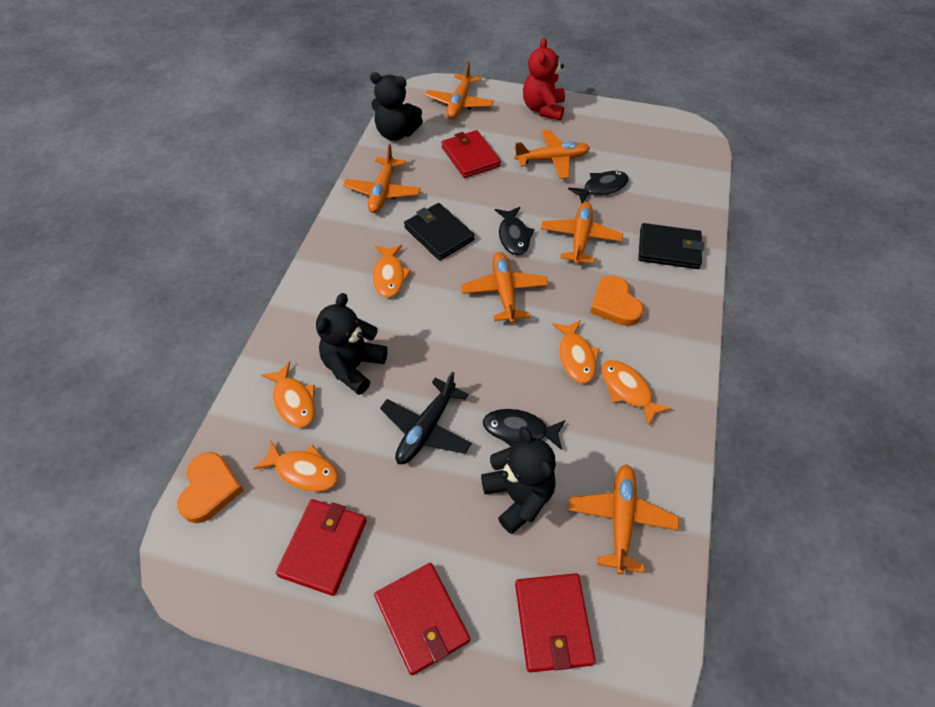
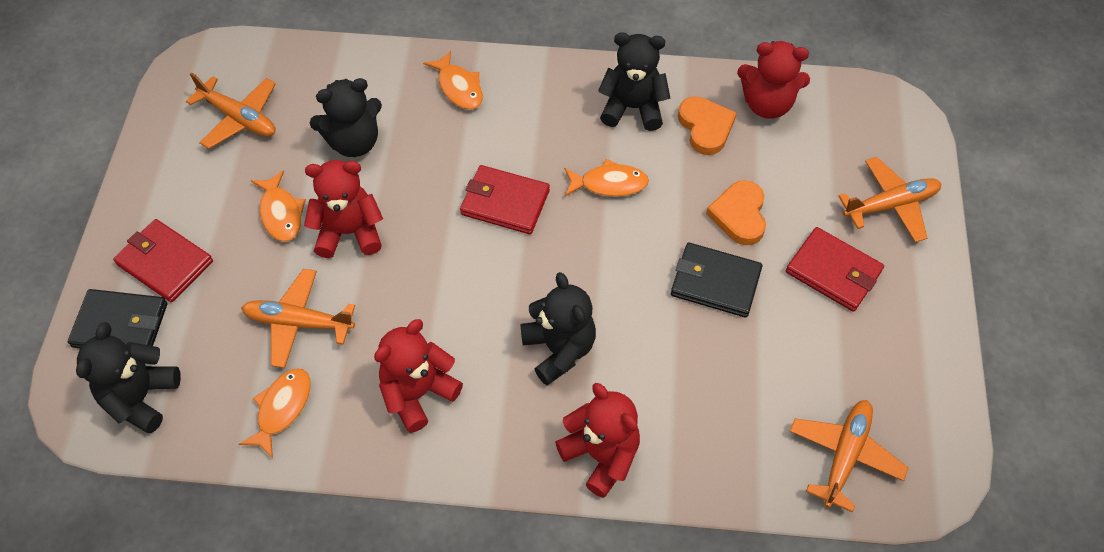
black fish: [483,409,566,450] [495,207,535,255] [568,171,629,203] = 3 -> none = 0
black plane: [380,371,472,464] = 1 -> none = 0
black teddy bear: [316,293,387,395] [370,72,423,141] [481,427,556,534] = 3 -> [76,322,181,434] [310,78,382,157] [520,272,596,385] [598,32,671,131] = 4
orange fish: [253,441,338,492] [261,362,315,428] [372,245,411,298] [552,320,600,383] [601,360,672,426] = 5 -> [239,368,311,459] [251,170,306,242] [423,50,483,110] [564,159,649,197] = 4
orange plane: [343,144,421,213] [425,61,494,119] [461,252,549,324] [514,129,590,179] [541,202,623,265] [568,464,679,574] = 6 -> [186,72,276,149] [241,269,355,368] [790,400,908,513] [838,157,941,242] = 4
red teddy bear: [523,38,565,121] = 1 -> [304,160,383,258] [374,319,463,433] [555,383,640,498] [737,41,810,119] = 4
red wallet: [276,499,367,596] [374,563,470,675] [441,130,501,178] [515,573,596,673] = 4 -> [113,219,213,302] [460,165,550,234] [786,227,884,312] = 3

